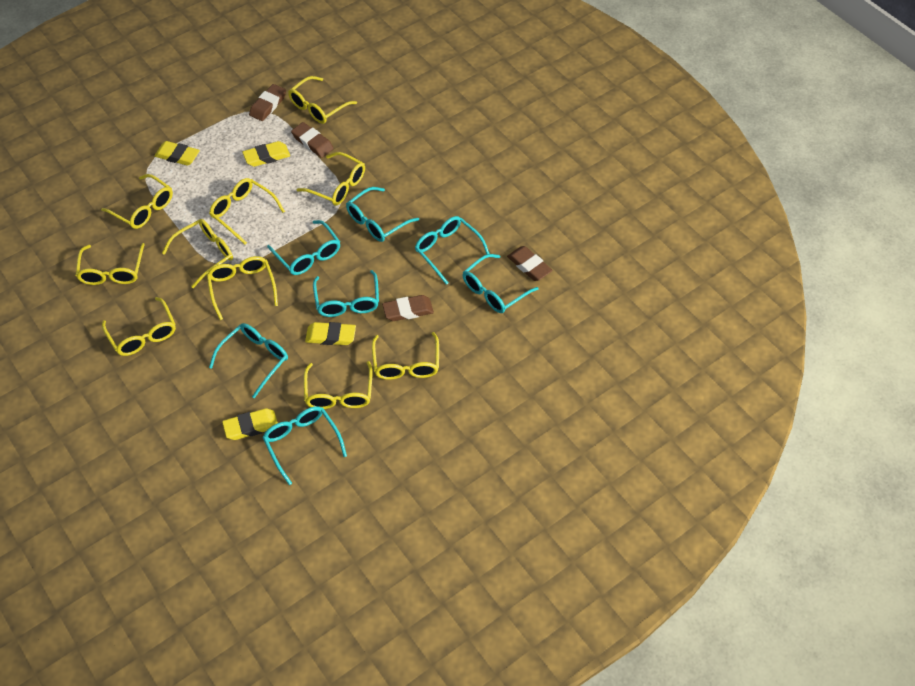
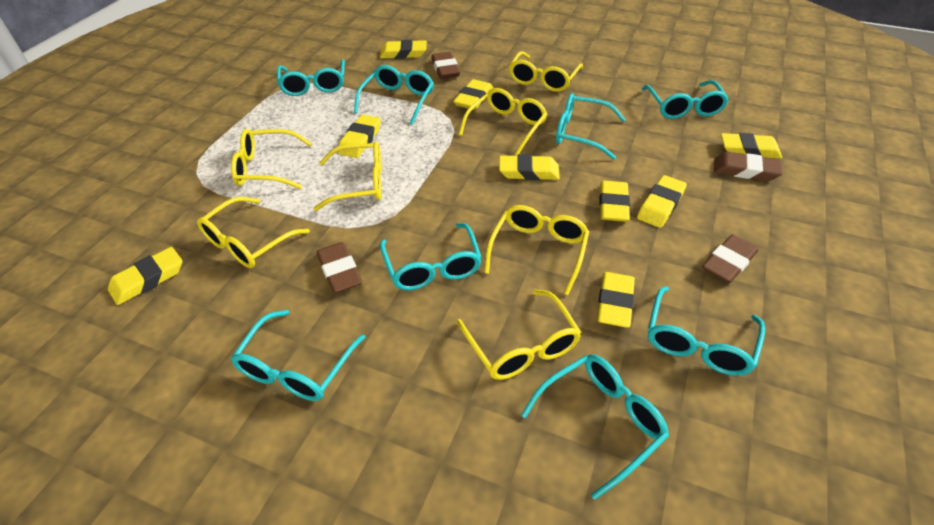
turquoise glasses: [209,323,288,398] [263,406,347,485] [267,220,340,275] [313,270,379,317] [346,187,419,242] [415,216,490,285] [463,254,539,313] = 7 -> [231,310,366,401] [277,59,345,96] [354,65,434,125] [380,223,482,290] [521,354,669,500] [556,93,626,160] [642,80,729,119] [648,286,766,376] = 8
yellow eraser: [154,141,200,166] [222,409,278,440] [242,141,290,167] [305,322,356,345] = 4 -> [108,247,182,305] [338,115,381,158] [380,40,427,59] [453,79,493,110] [499,154,560,180] [597,272,635,328] [599,180,630,222] [637,175,687,228] [721,133,782,159] = 9
yellow glasses: [75,243,145,285] [101,174,173,229] [102,297,176,356] [162,219,233,288] [207,256,278,320] [209,178,285,244] [288,76,357,124] [296,152,365,206] [304,361,373,409] [372,332,439,380] = 10 -> [197,197,310,268] [231,129,312,189] [314,141,382,211] [457,290,582,380] [459,88,547,156] [484,205,589,295] [509,51,583,92] = 7

